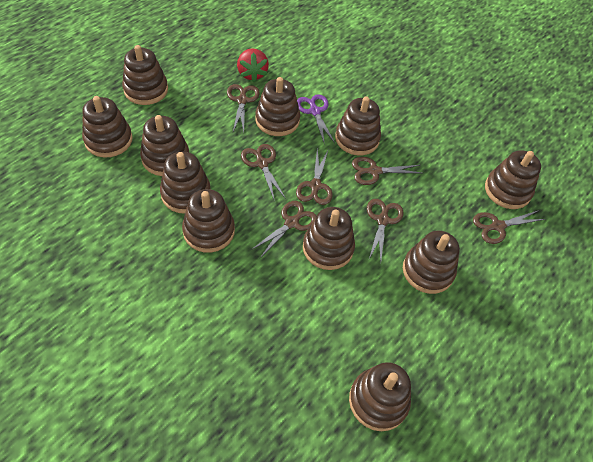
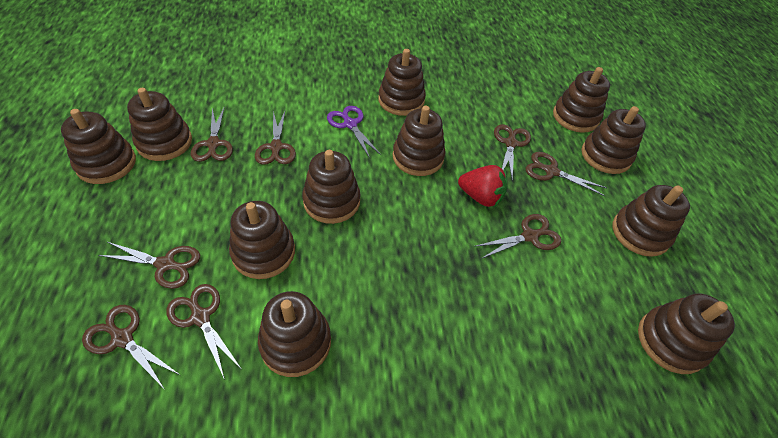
brown scissors: [227,84,260,132] [241,144,286,201] [251,201,316,258] [296,148,333,205] [352,157,421,185] [367,199,404,262] [473,210,545,244] = 7 -> [82,305,180,388] [99,242,200,289] [166,284,241,380] [191,106,233,162] [255,111,296,165] [474,214,561,259] [494,124,531,181] [525,152,607,196] = 8

